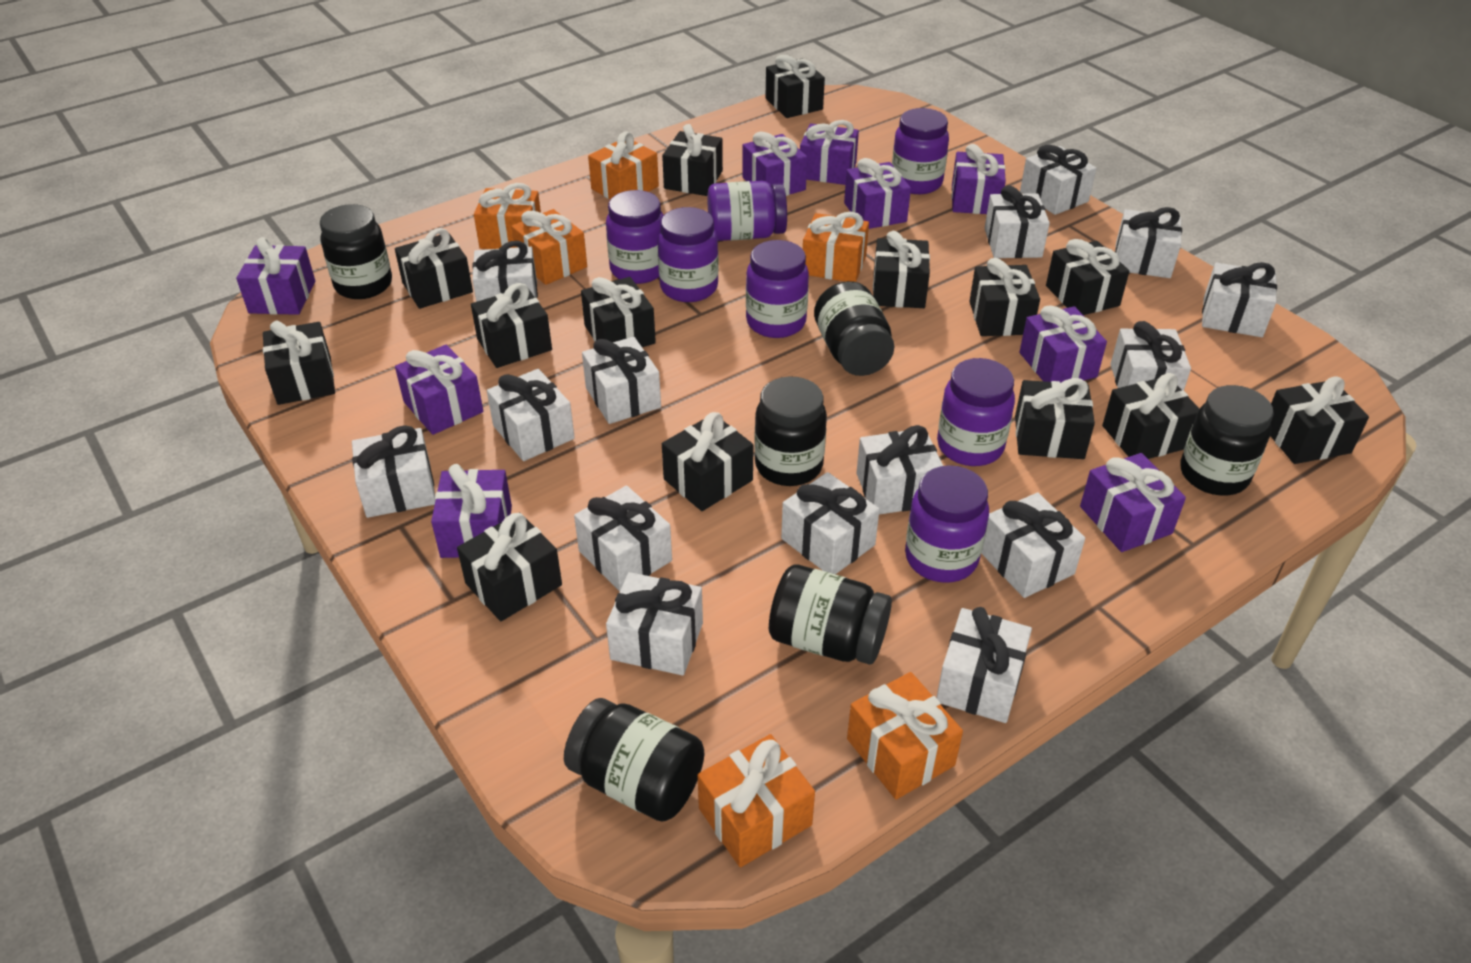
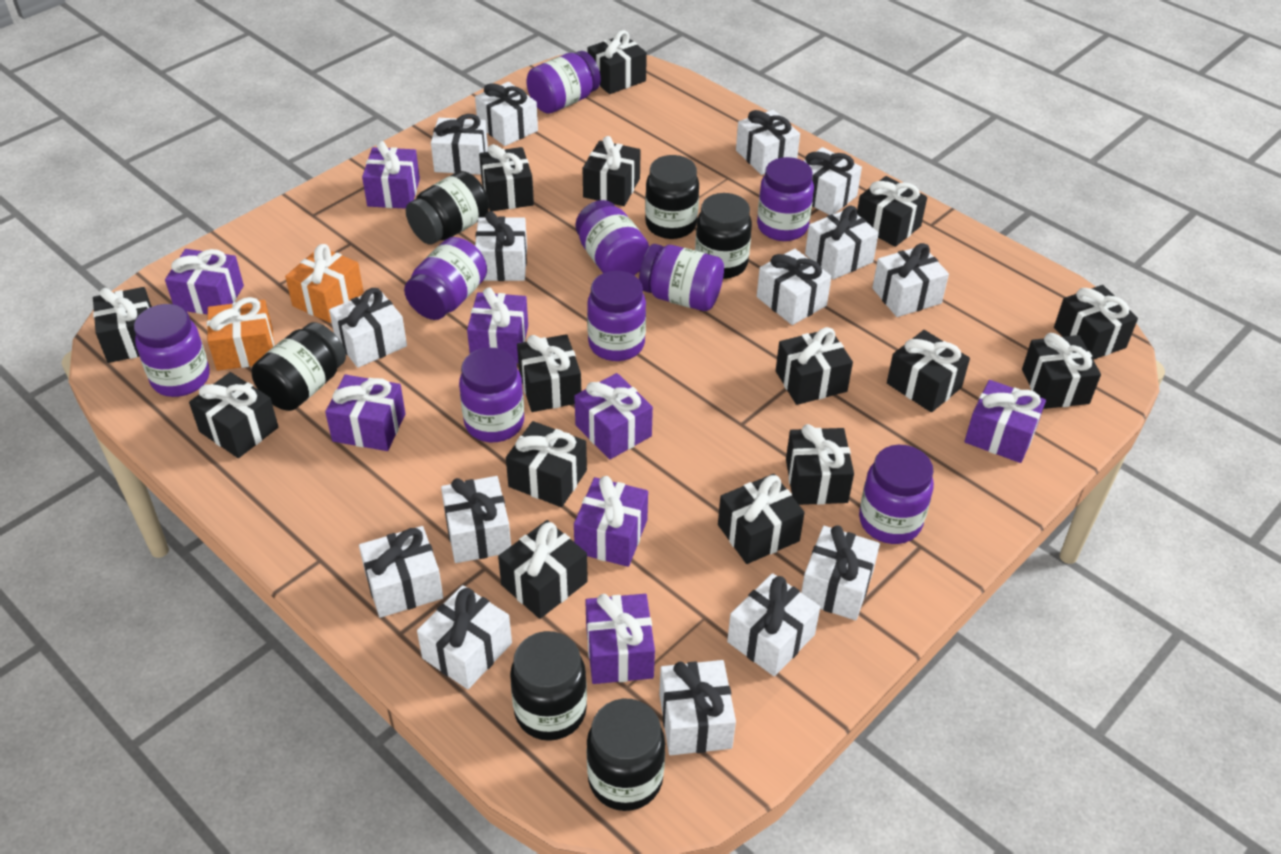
black gift: [263,320,335,405] [395,228,473,309] [457,513,562,621] [471,283,552,368] [581,277,656,347] [662,124,723,196] [662,412,753,511] [765,55,825,118] [873,231,930,308] [969,258,1040,336] [1015,378,1095,459] [1046,239,1129,315] [1102,373,1199,459] [1270,376,1369,464] = 14 -> [93,287,152,363] [189,372,278,458] [479,144,534,211] [498,520,588,619] [506,421,587,507] [517,334,581,412] [582,136,641,206] [588,30,647,94] [718,474,805,564] [776,327,853,405] [786,424,854,505] [857,176,927,247] [887,330,970,412] [1022,333,1101,409] [1054,285,1138,360] = 15
orange gift: [474,183,541,249] [511,209,587,285] [588,131,659,199] [698,734,815,867] [803,212,869,282] [847,672,963,799] = 6 -> [207,297,274,371] [285,244,364,323] = 2
purple gift: [236,237,315,315] [395,345,483,435] [431,464,512,558] [742,132,807,196] [800,120,859,185] [844,158,911,229] [951,144,1006,214] [1020,305,1107,383] [1080,453,1186,552] = 9 -> [165,249,244,314] [325,375,406,451] [362,141,420,209] [467,287,528,363] [574,373,653,459] [574,476,648,567] [585,594,655,684] [964,380,1046,463] = 8
purple jar: [606,190,664,284] [657,207,719,302] [707,181,787,241] [746,240,809,338] [892,108,949,194] [905,465,989,583] [937,358,1015,466] = 7 -> [134,304,210,397] [404,237,487,320] [459,348,524,442] [526,51,601,113] [575,200,649,275] [587,271,646,361] [639,244,724,311] [757,157,814,241] [859,445,934,544] = 9

